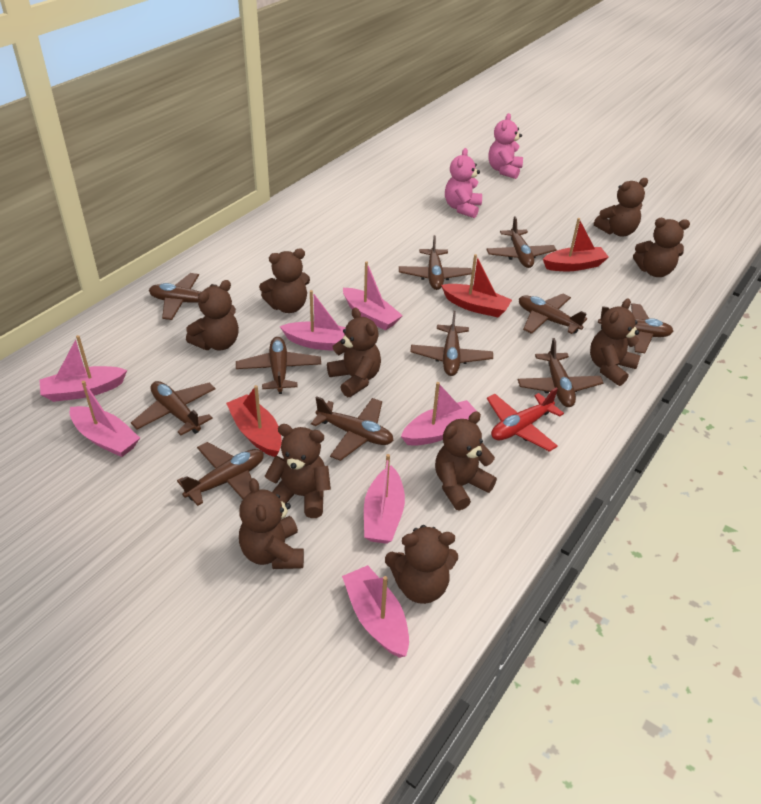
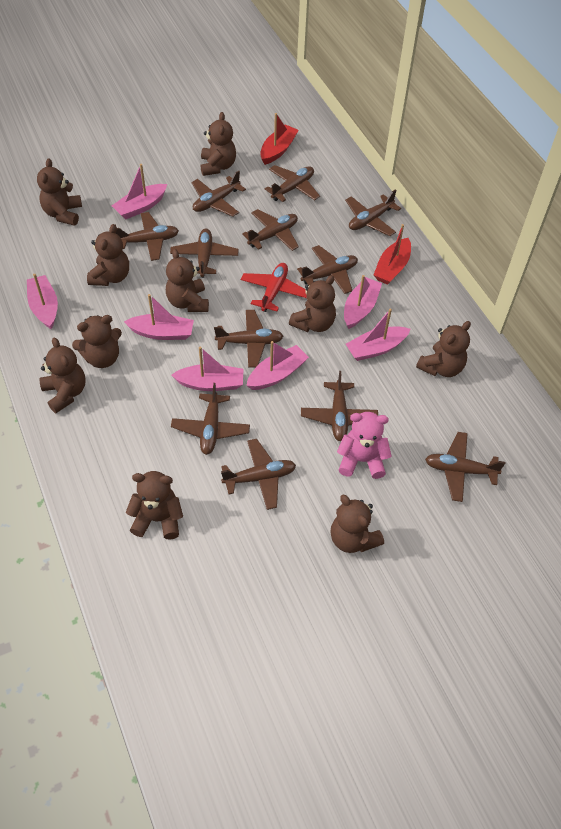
brown plane: [131,381,216,435] [149,273,217,320] [177,442,264,506] [236,337,321,394] [311,397,394,461] [399,235,472,290] [410,311,493,376] [486,216,557,268] [518,338,603,407] [519,294,587,334] [598,303,674,353] = 11 -> [116,212,179,261] [170,228,239,278] [171,383,250,455] [191,171,246,217] [214,310,283,368] [221,439,296,510] [242,209,299,251] [265,165,320,202] [297,245,358,294] [301,371,378,441] [345,189,401,236] [425,432,505,502] = 12
pink teddy bear: [445,148,482,218] [488,113,523,179] = 2 -> [337,412,392,479] = 1
red boat: [226,385,282,457] [441,254,512,317] [543,218,609,271] = 3 -> [260,113,299,165] [374,224,411,285] = 2

